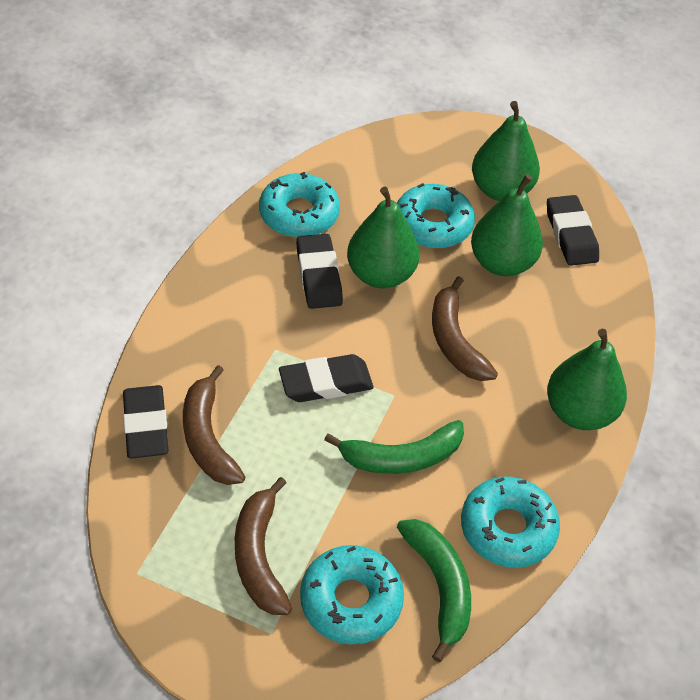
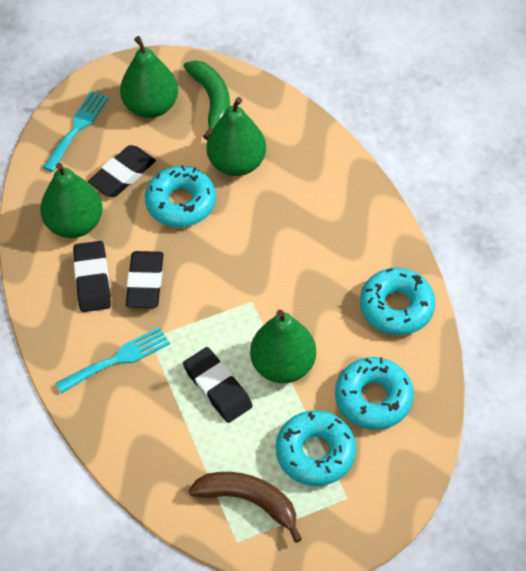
brown banana: [183,365,245,485] [235,477,292,615] [432,276,498,381] = 3 -> [189,472,302,543] = 1
green banana: [324,420,464,474] [397,519,471,662] = 2 -> [183,60,230,140] = 1
turquoise fork: none = 0 -> [43,91,109,172] [56,327,170,394] = 2

